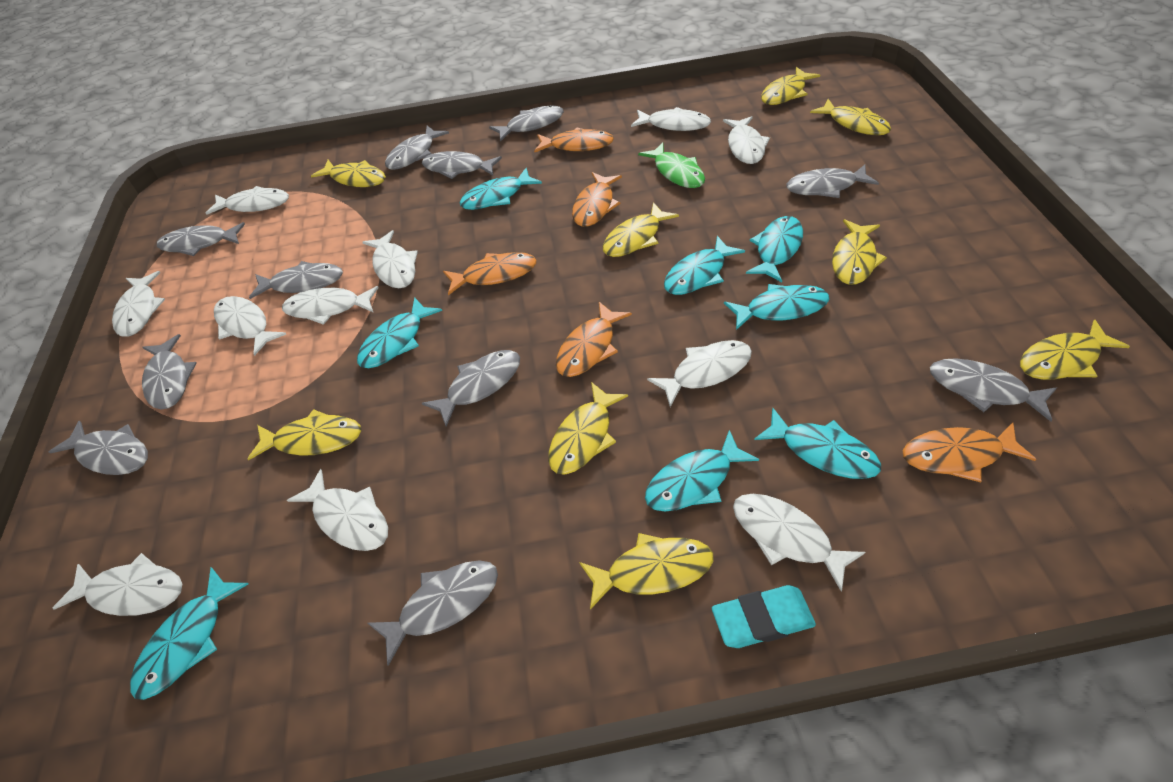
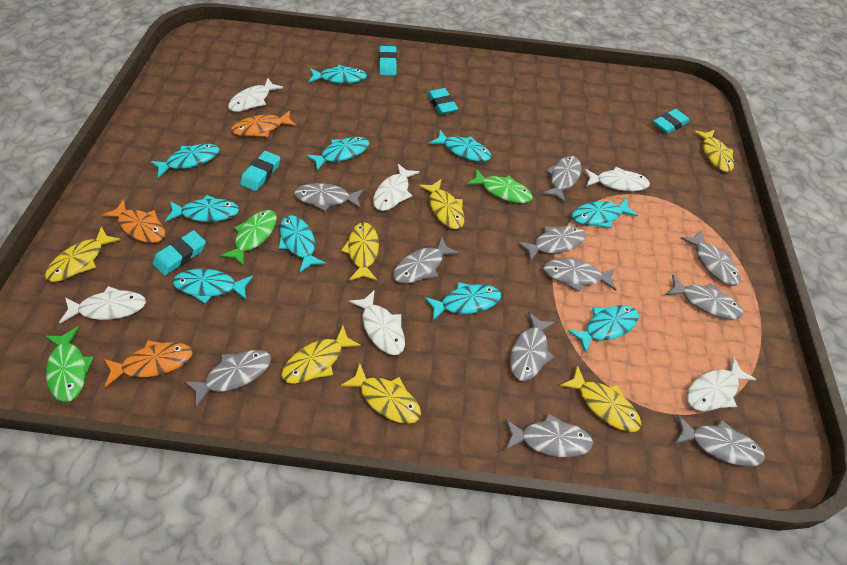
green fish: [638,143,705,188] = 1 -> [46,326,94,402] [220,210,277,267] [466,168,533,203] = 3
orange fish: [443,252,537,295] [534,127,614,153] [556,302,632,377] [572,172,622,227] [903,422,1037,482] = 5 -> [102,199,165,243] [104,340,193,388] [231,110,297,137] = 3
turquoise eraser: [712,585,816,648] = 1 -> [152,230,206,276] [240,151,280,191] [379,46,397,76] [427,88,458,115] [653,109,689,134] = 5
turquoise fish: [130,567,248,700] [357,297,442,368] [460,168,542,210] [645,430,759,512] [664,236,745,295] [724,284,829,330] [746,216,803,282] [754,408,881,479] = 8 -> [150,144,219,178] [165,195,239,222] [173,269,253,304] [278,215,326,273] [306,137,369,171] [309,65,367,84] [424,282,501,321] [429,130,491,162] [567,305,639,354] [572,198,638,229] = 10
white fish: [52,553,182,616] [112,271,165,337] [206,186,289,215] [214,296,286,356] [282,286,379,325] [287,469,388,551] [363,230,418,288] [631,107,711,131] [647,340,752,407] [723,116,770,164] [733,494,865,592] = 11 -> [59,286,146,323] [228,78,283,112] [349,290,405,355] [373,164,420,211] [584,167,650,191] [686,356,757,411] = 6
yellow fish: [247,409,362,460] [311,160,386,187] [548,382,628,475] [579,533,714,609] [603,202,679,257] [761,67,820,105] [810,99,891,135] [832,219,887,285] [1020,319,1130,380] = 9 -> [45,226,121,282] [281,325,361,384] [340,363,421,424] [341,222,379,281] [419,179,465,229] [560,365,641,432] [693,130,734,172] = 7

